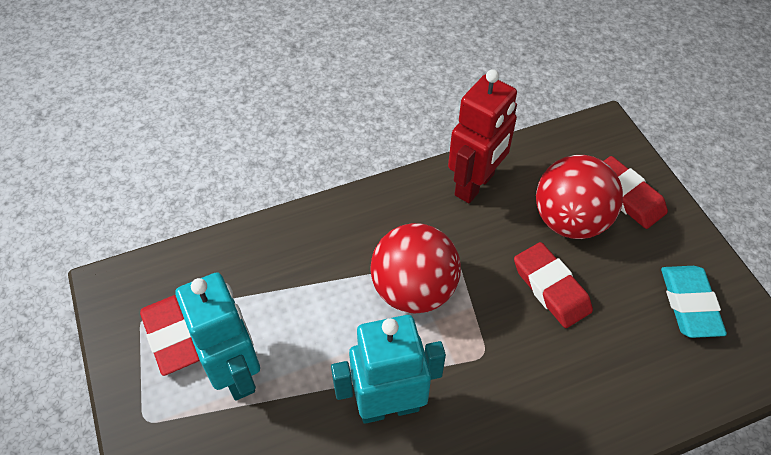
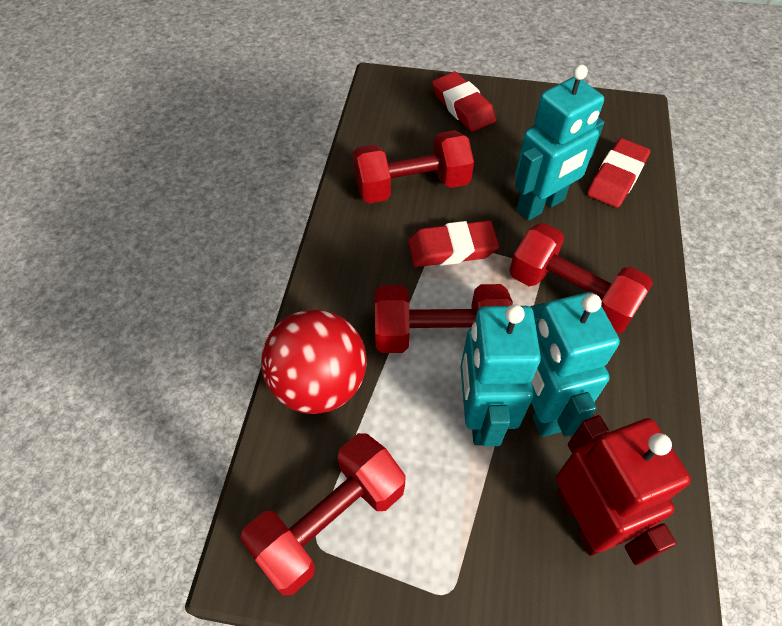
red ball: [371,223,461,313] [536,155,623,239] = 2 -> [261,309,367,414] = 1
red dumbbell: none = 0 -> [240,433,406,595] [353,130,474,203] [375,284,513,353] [509,223,653,333] = 4
turquoise eraser: [661,266,727,338] = 1 -> none = 0
turquoise robot: [175,272,260,401] [331,315,446,424] = 2 -> [460,304,541,446] [515,64,604,220] [530,292,620,437] = 3

